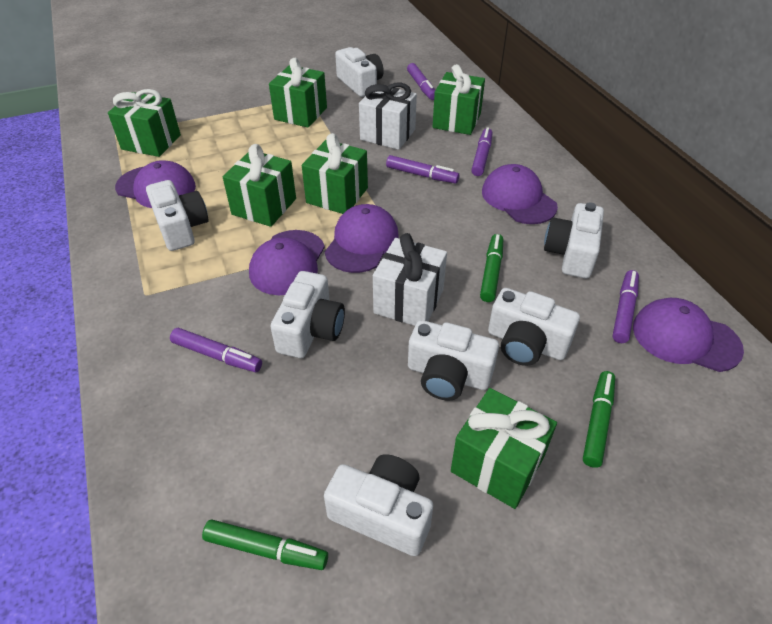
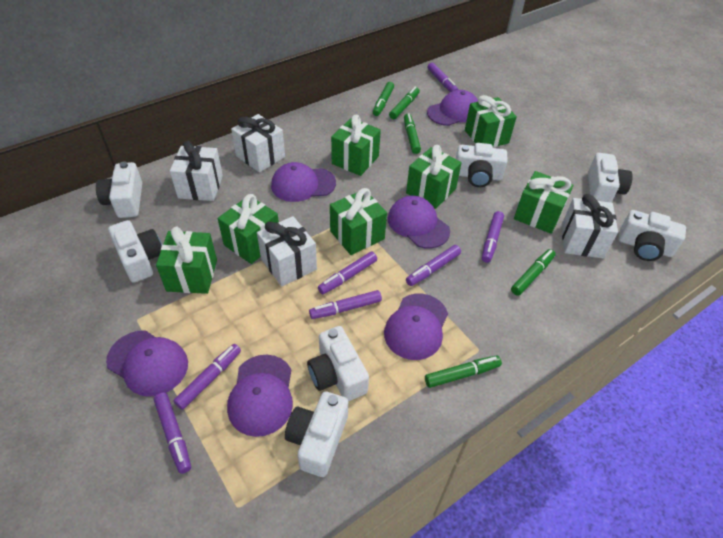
green gift: [108,89,181,157] [223,144,296,227] [269,58,327,128] [302,133,368,214] [432,64,485,135] [451,388,557,509] = 6 -> [156,227,217,294] [218,194,279,264] [330,188,387,255] [331,115,381,176] [406,145,462,209] [465,95,517,147] [514,171,574,234] = 7
green marker: [202,520,328,570] [480,234,503,302] [583,371,615,468] = 3 -> [373,82,394,116] [389,87,420,119] [404,113,421,154] [425,356,502,388] [511,249,556,296] = 5
purple cap: [115,160,196,208] [249,230,325,295] [325,204,399,273] [482,164,558,224] [633,298,744,372] = 5 -> [106,330,188,397] [227,355,293,437] [271,162,336,202] [384,294,448,360] [388,196,450,248] [427,90,478,126] = 6
purple marker: [170,328,262,372] [386,155,459,183] [407,63,435,100] [471,127,492,176] [612,270,639,343] = 5 -> [154,393,191,474] [173,344,241,410] [309,290,382,319] [318,251,377,294] [406,245,461,286] [428,63,458,92] [482,211,504,263] = 7
white gift: [359,82,417,150] [373,233,447,326] = 2 -> [170,141,223,201] [231,114,285,173] [257,216,317,286] [562,194,618,258] = 4

